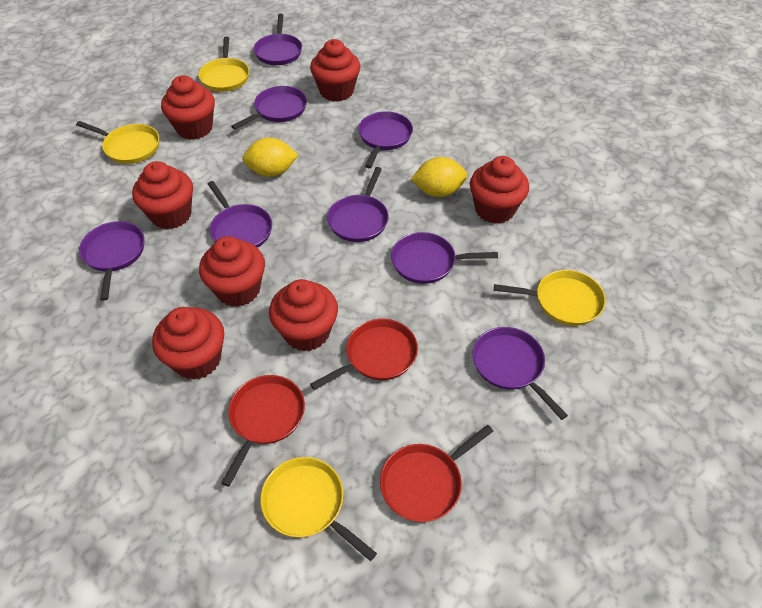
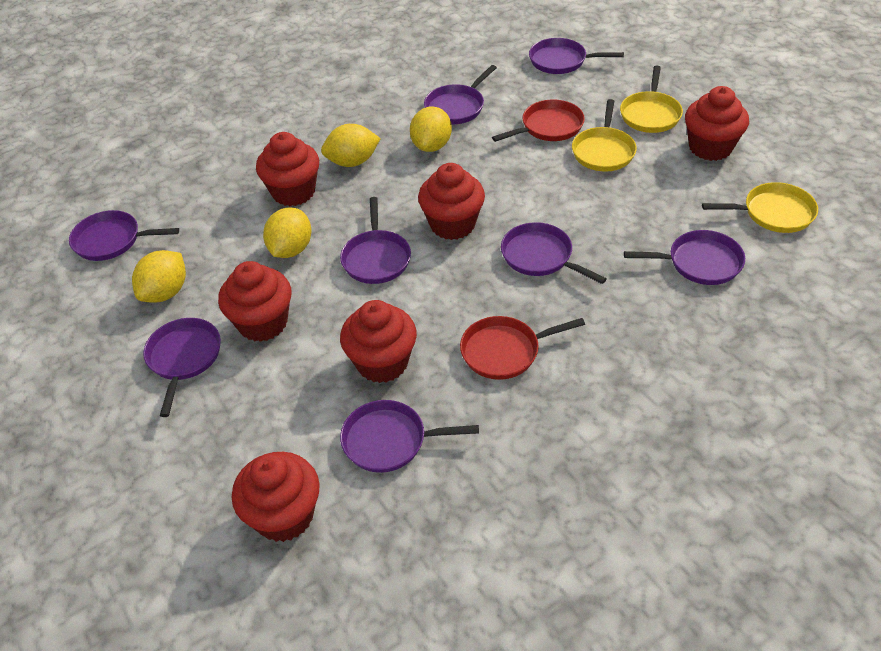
red cupcake: [132,161,193,229] [152,307,225,380] [161,75,215,140] [199,236,265,307] [269,279,338,351] [310,39,361,102] [470,156,529,224] = 7 -> [218,261,292,342] [232,452,320,542] [256,132,319,206] [340,300,417,383] [418,163,485,240] [685,86,749,161] = 6
red pan: [221,375,305,487] [310,319,418,390] [380,425,493,522] = 3 -> [460,316,585,380] [492,100,585,142] = 2
yellow lemon: [242,138,298,177] [411,157,467,197] = 2 -> [132,250,186,302] [263,207,311,258] [321,124,381,167] [410,107,452,152] = 4
yellow pan: [76,121,159,164] [199,37,249,92] [260,457,377,561] [494,270,606,326] = 4 -> [572,99,637,172] [620,66,683,133] [702,182,818,233] = 3

